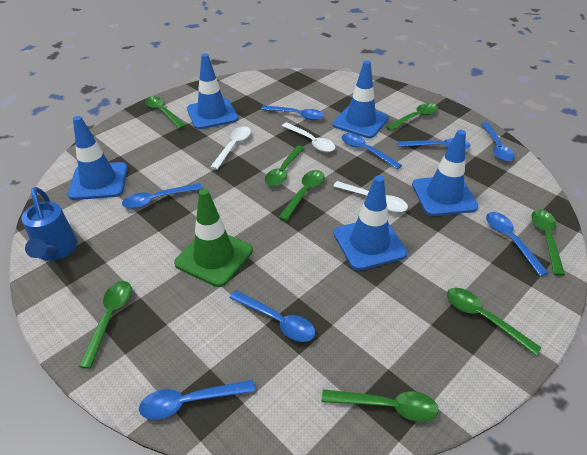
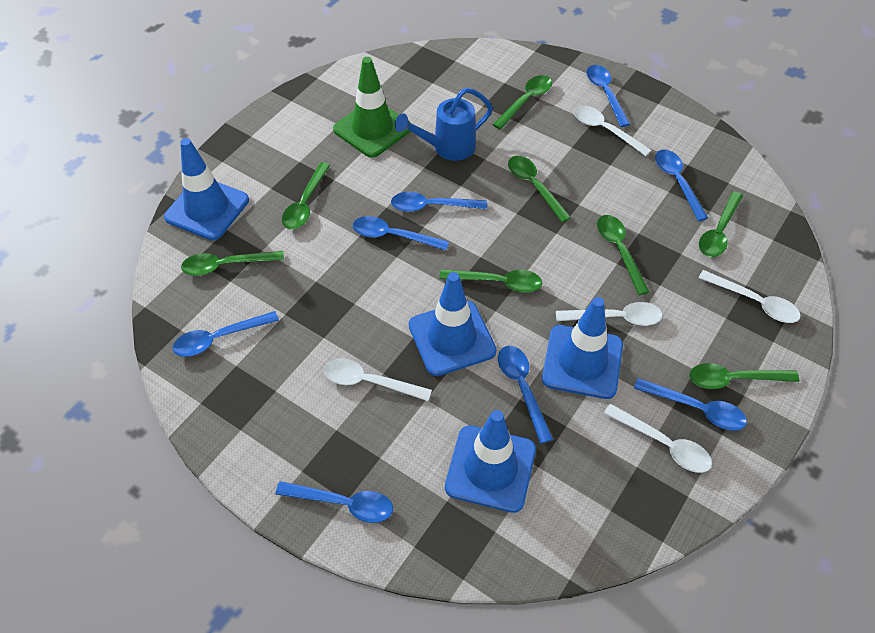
blue traffic cone: [68,116,128,200] [187,53,238,129] [333,60,389,138] [334,176,407,270] [412,130,478,216] = 5 -> [164,138,249,240] [409,272,497,376] [445,410,536,513] [542,297,623,399] = 4
white spoon: [210,126,251,170] [282,122,335,152] [333,181,408,213] = 3 -> [324,358,432,401] [556,302,662,326] [574,105,652,156] [604,404,712,473] [699,270,801,323] = 5

